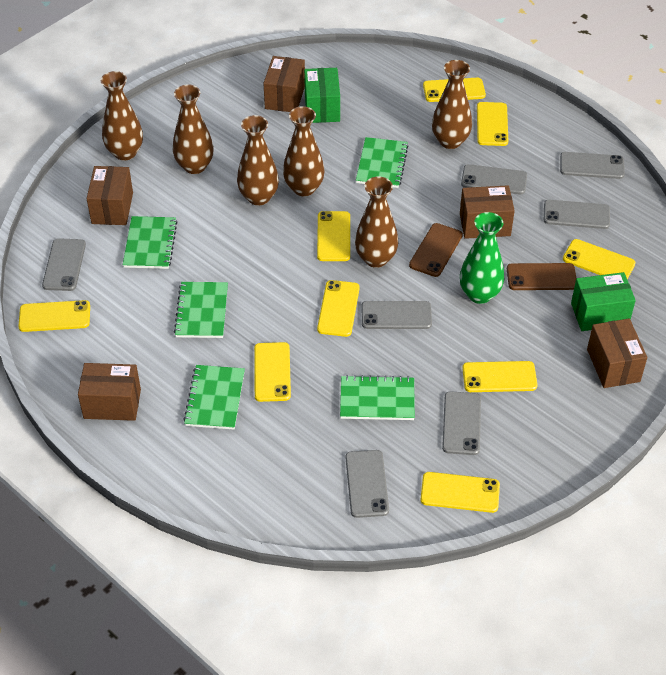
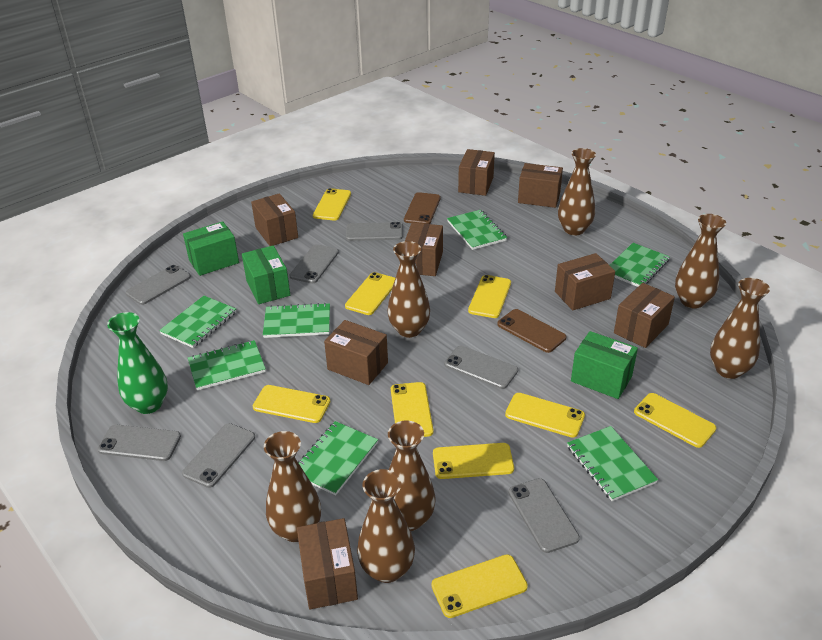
brown box: [78,363,141,421] [86,166,133,225] [263,56,305,112] [460,185,515,239] [587,319,647,388] = 5 -> [251,193,298,246] [297,518,358,609] [324,320,388,385] [405,223,443,276] [458,149,495,196] [518,163,563,208] [555,253,615,310] [614,283,675,348] = 8
brown vase: [101,71,143,161] [173,84,214,174] [237,115,279,206] [283,106,325,196] [355,177,399,268] [432,60,472,149] = 6 -> [264,431,321,542] [357,469,415,583] [388,241,430,338] [388,421,435,531] [558,148,596,235] [675,214,726,309] [710,278,770,379] = 7
green box: [304,68,340,123] [571,272,636,331] = 2 -> [183,221,239,276] [242,245,290,304] [571,331,638,399] = 3
green notebook: [123,216,178,269] [174,282,228,338] [183,365,245,430] [340,375,415,420] [356,137,409,188] = 5 -> [159,296,236,348] [188,340,266,390] [263,303,330,338] [298,421,378,496] [447,210,507,250] [567,426,658,501] [610,243,670,287] = 7

